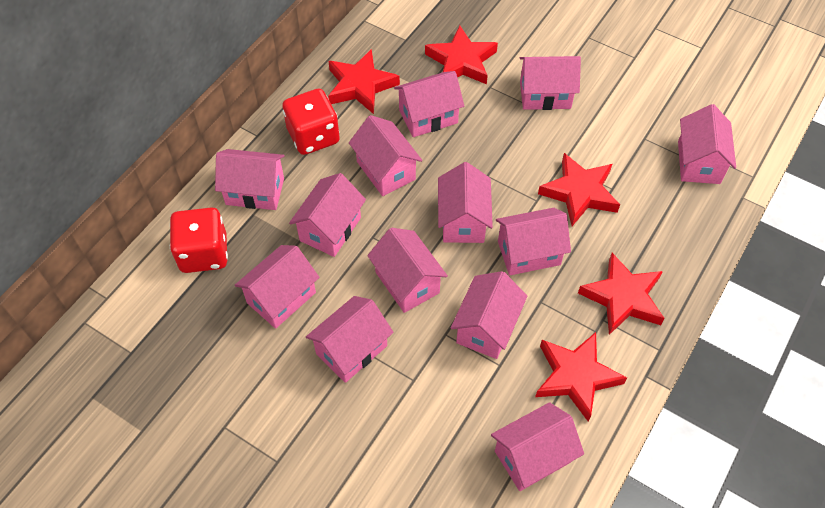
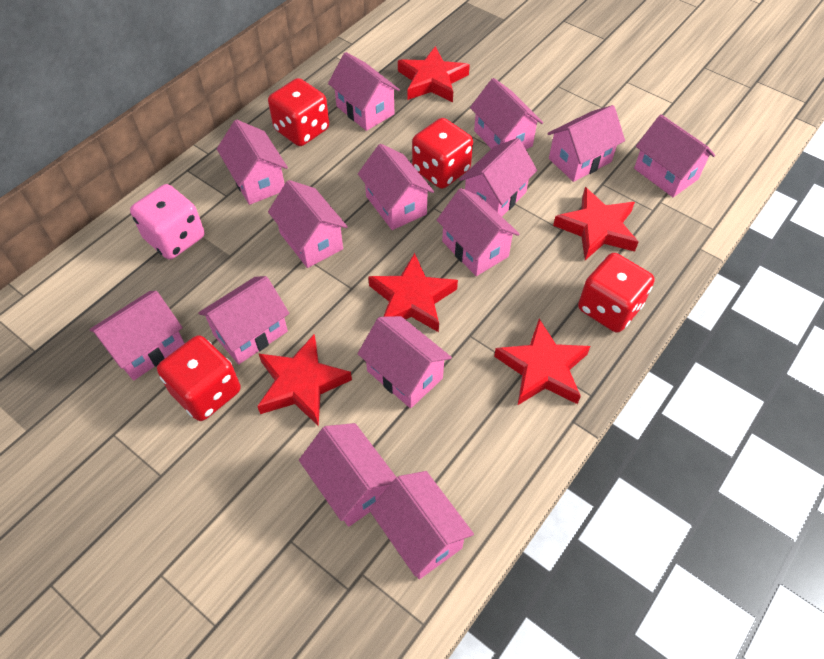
pink dice: none = 0 -> [130,184,204,259] = 1
pink house: [215,149,285,210] [235,245,320,329] [289,173,366,257] [306,296,394,383] [349,115,422,196] [367,228,448,313] [394,71,464,137] [438,162,493,243] [451,271,527,359] [491,402,584,491] [496,208,571,275] [520,56,581,110] [678,104,736,184] = 13 -> [90,291,185,381] [198,276,289,364] [217,120,288,205] [268,180,348,268] [299,423,396,527] [328,52,400,131] [358,144,434,230] [358,316,452,408] [369,471,474,579] [437,188,520,276] [459,138,537,216] [470,78,543,149] [548,105,625,182] [634,114,715,197] = 14
red dice: [170,207,228,273] [282,89,340,155] = 2 -> [157,335,240,421] [268,78,329,146] [412,118,473,189] [578,253,654,333] = 4

